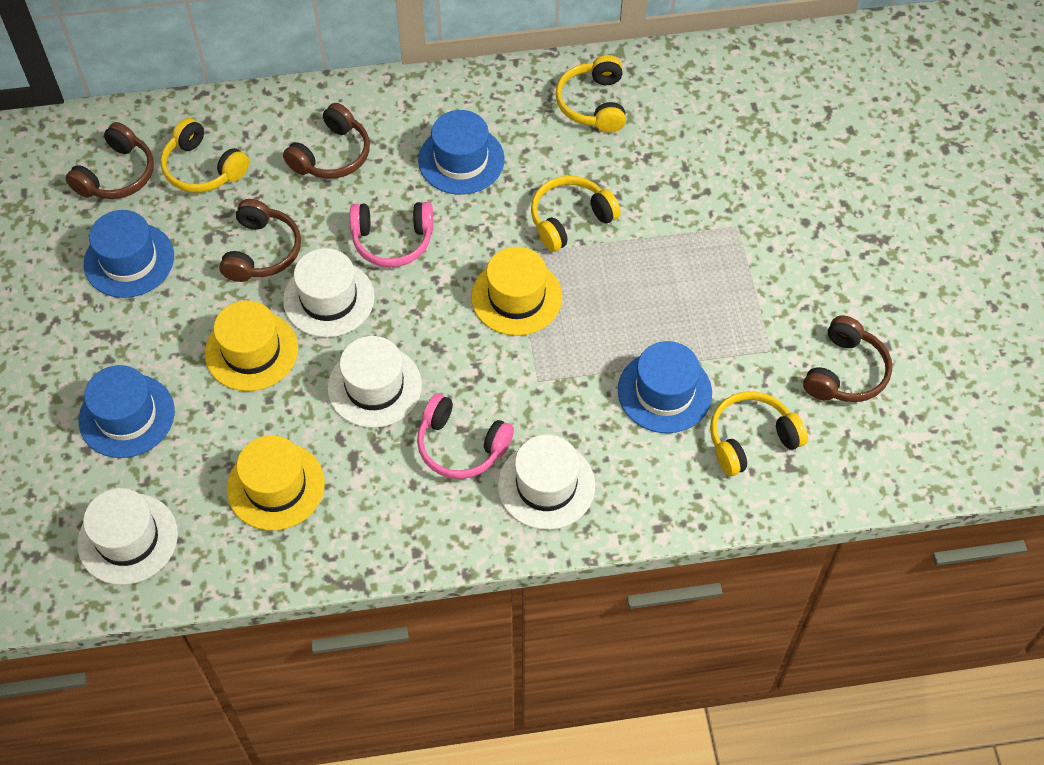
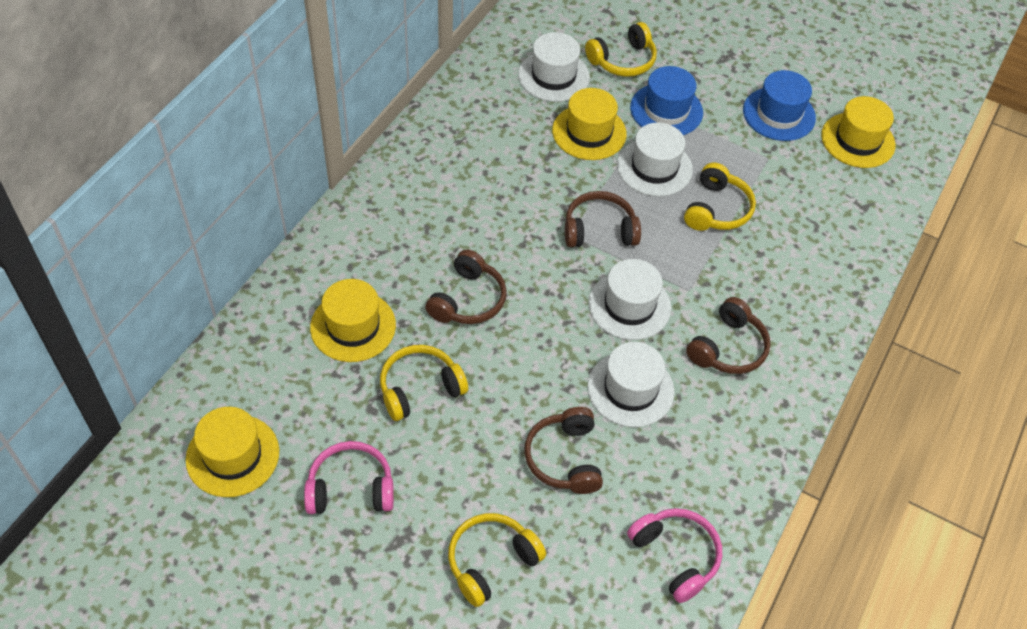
blue hat: [79,365,175,458] [84,210,174,298] [418,110,505,195] [618,341,712,433] = 4 -> [630,66,703,135] [743,70,816,141] = 2
yellow hat: [205,300,298,391] [227,435,325,531] [471,246,562,336] = 3 -> [186,407,279,497] [310,279,396,362] [552,88,627,160] [821,96,895,168] = 4

